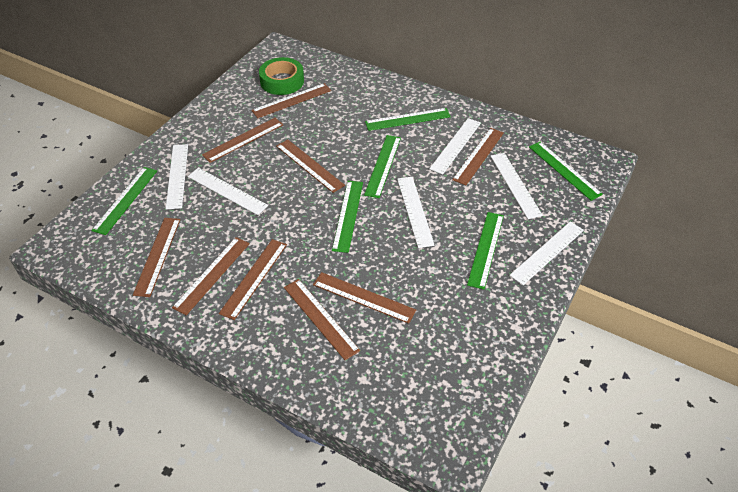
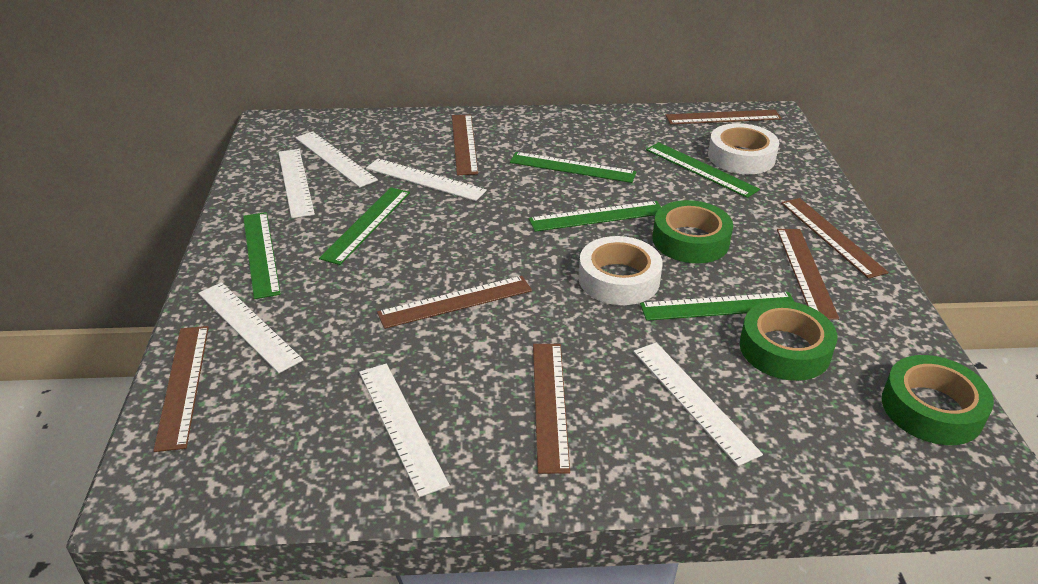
brown ruler: [133,218,180,297] [172,237,250,315] [202,118,283,163] [219,239,287,320] [251,83,331,118] [276,139,345,193] [284,279,360,360] [313,272,416,324] [452,128,504,185] = 9 -> [153,326,209,452] [377,276,532,329] [452,114,478,175] [533,344,570,474] [666,110,782,124] [777,229,839,320] [781,198,888,279] = 7
green tape: [259,57,304,95] = 1 -> [652,200,733,263] [740,300,837,381] [882,355,994,445] = 3
white tape: none = 0 -> [578,236,663,305] [708,123,780,174] = 2

